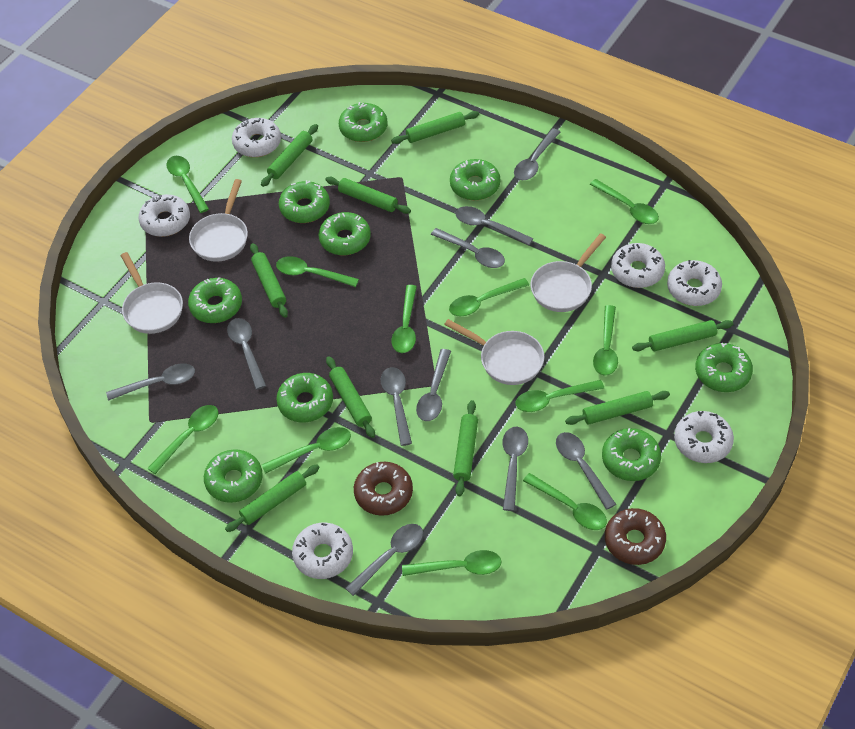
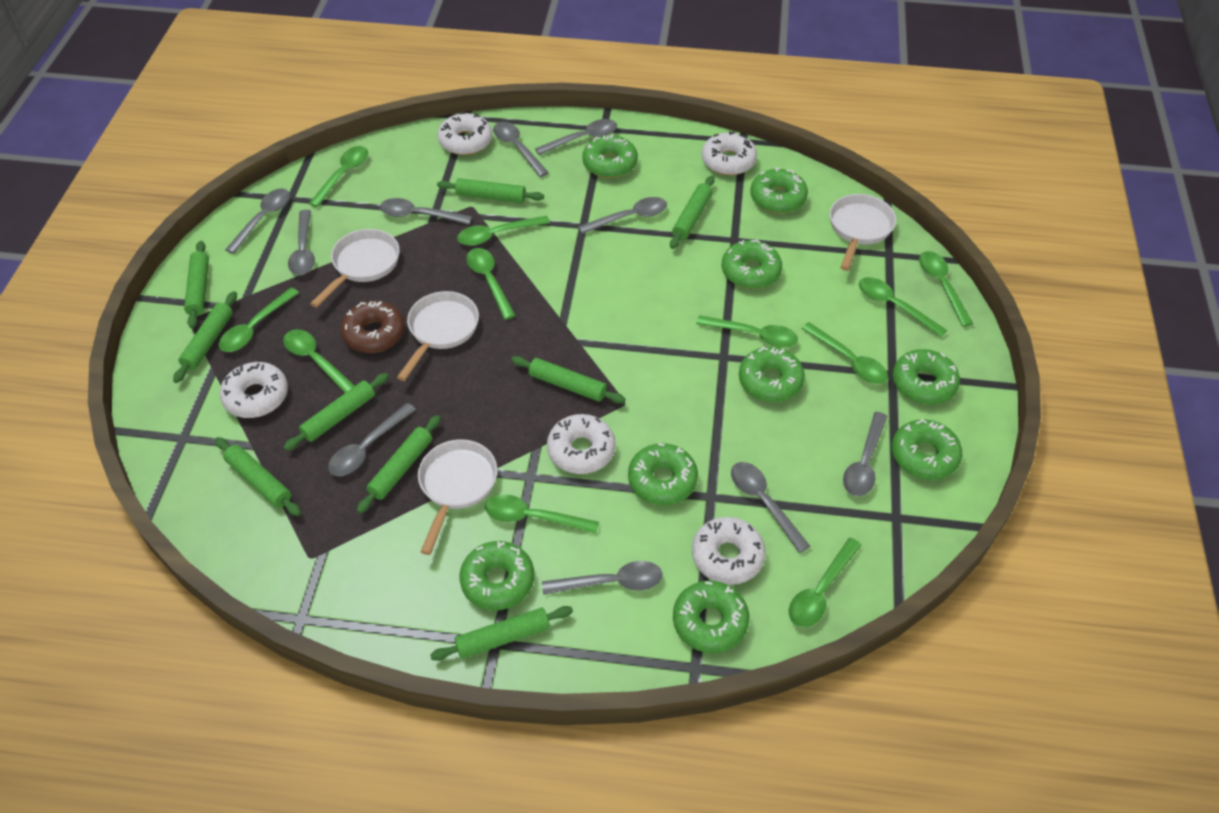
brown donut: [354,462,413,516] [605,508,666,565] = 2 -> [340,301,405,353] = 1
white donut: [138,194,190,237] [232,118,281,157] [292,522,353,579] [611,243,665,288] [667,260,722,306] [674,411,734,463] = 6 -> [220,362,288,418] [437,112,492,155] [547,414,616,474] [692,517,766,585] [702,131,757,175] = 5

